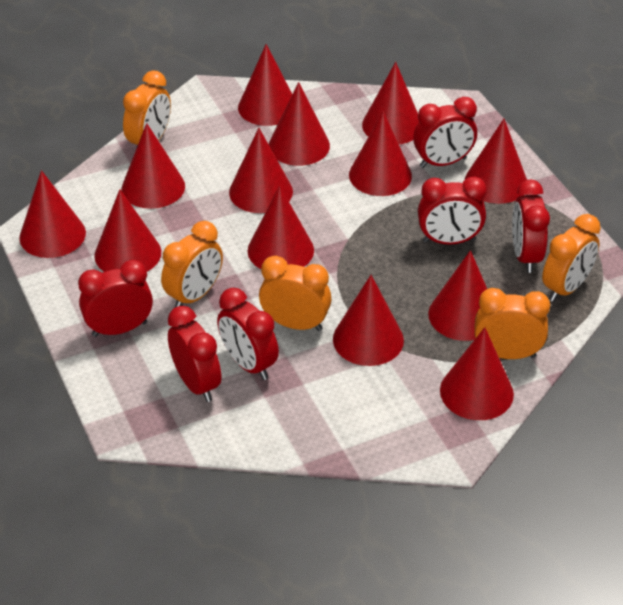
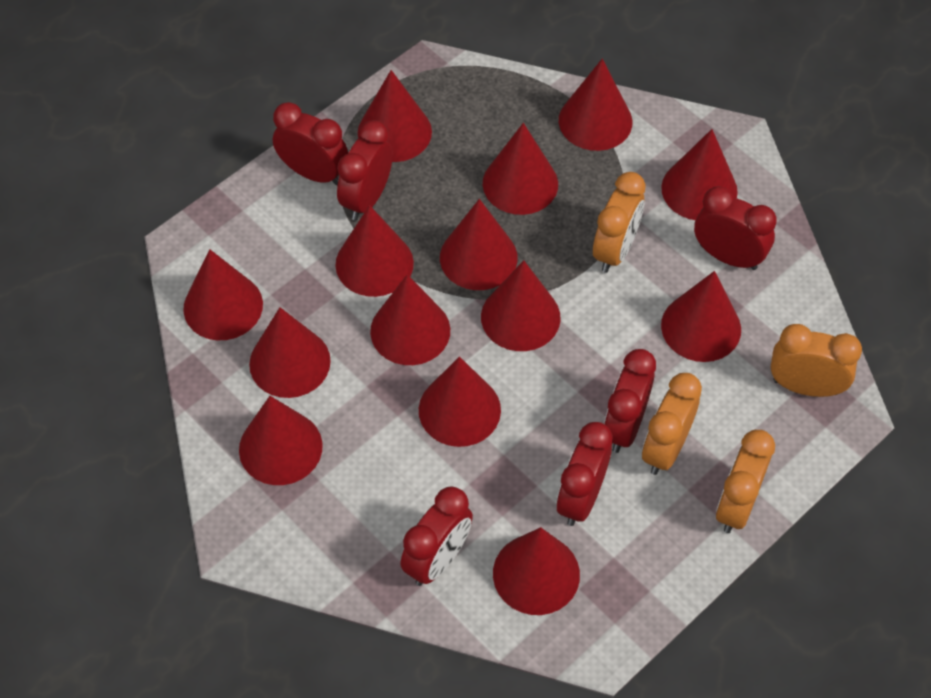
orange clock: [123,70,171,149] [161,221,223,307] [259,256,331,331] [474,288,550,359] [542,214,601,302] = 5 -> [593,172,646,273] [642,373,702,475] [716,430,775,533] [770,324,862,397] = 4
red cone: [19,170,86,258] [94,189,161,272] [122,123,185,209] [229,128,293,213] [238,44,292,126] [247,185,314,269] [269,82,330,166] [333,275,404,366] [349,111,412,196] [362,62,419,144] [428,250,487,341] [440,327,514,420] [465,119,527,204] = 13 -> [183,249,263,340] [239,396,323,485] [249,307,331,398] [335,205,414,297] [358,70,432,162] [370,274,450,365] [419,356,501,447] [440,199,518,290] [481,260,561,351] [483,123,558,215] [493,527,580,615] [559,59,632,151] [661,129,738,220] [661,271,741,362] = 14

